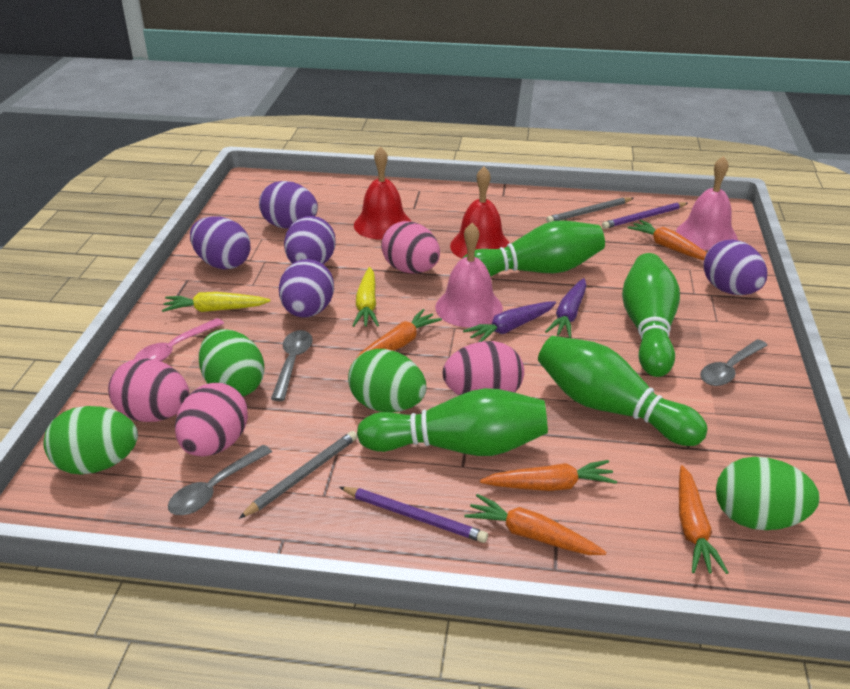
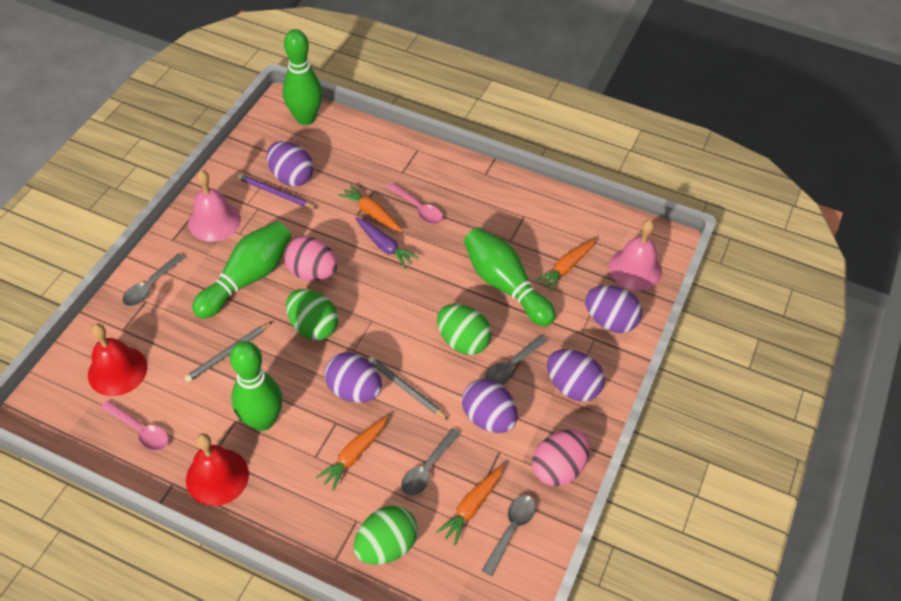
green egg: [43,406,138,475] [199,329,264,396] [348,349,426,412] [716,457,820,530] = 4 -> [286,289,338,340] [354,506,418,565] [437,304,492,355] = 3
grey spoon: [168,445,272,515] [271,330,313,401] [700,339,768,386] = 3 -> [122,254,185,306] [401,428,461,495] [482,495,536,576] [485,335,547,385] = 4
orange carrot: [358,309,442,357] [464,494,606,555] [480,460,617,491] [627,220,707,260] [679,465,729,574] = 5 -> [316,416,388,491] [338,184,403,232] [436,465,504,546] [536,238,596,291] = 4
pink egg: [108,358,189,422] [175,383,248,457] [381,221,440,274] [443,341,524,395] = 4 -> [284,236,338,281] [532,429,590,487] = 2
pink spoon: [134,318,224,362] = 1 -> [101,400,169,450] [387,182,443,224] = 2
purple carrot: [463,301,556,342] [545,278,587,338] = 2 -> [355,217,419,269] = 1
purple pencil: [340,487,488,543] [602,202,688,229] = 2 -> [237,174,317,209] = 1
yellow carrot: [162,292,271,312] [352,267,379,327] = 2 -> none = 0

